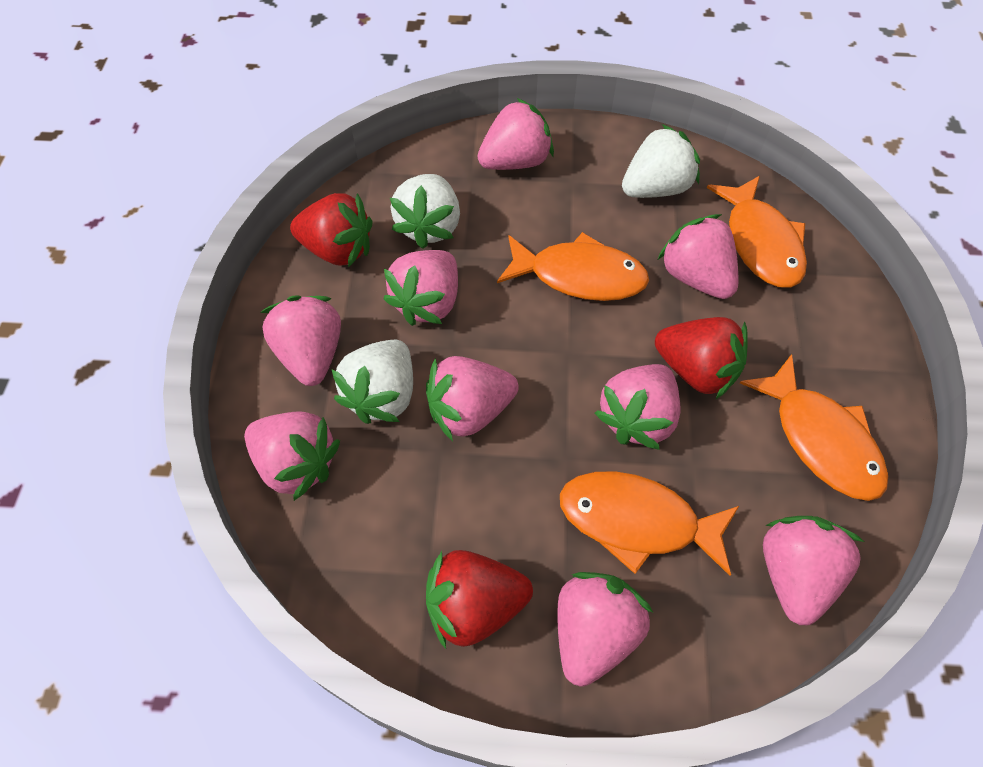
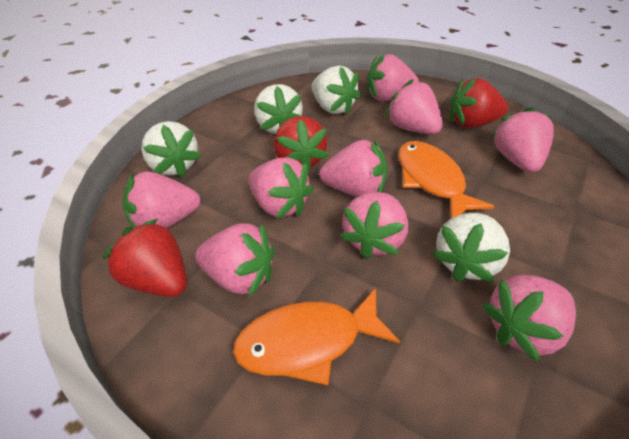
orange fish: [497,232,649,301] [560,471,739,576] [707,176,807,288] [740,354,888,501] = 4 -> [233,288,400,385] [398,141,494,219] = 2
white strawberry: [332,339,413,424] [390,174,460,249] [622,124,700,198] = 3 -> [141,121,201,177] [254,84,303,134] [311,66,361,115] [432,213,510,282] = 4

